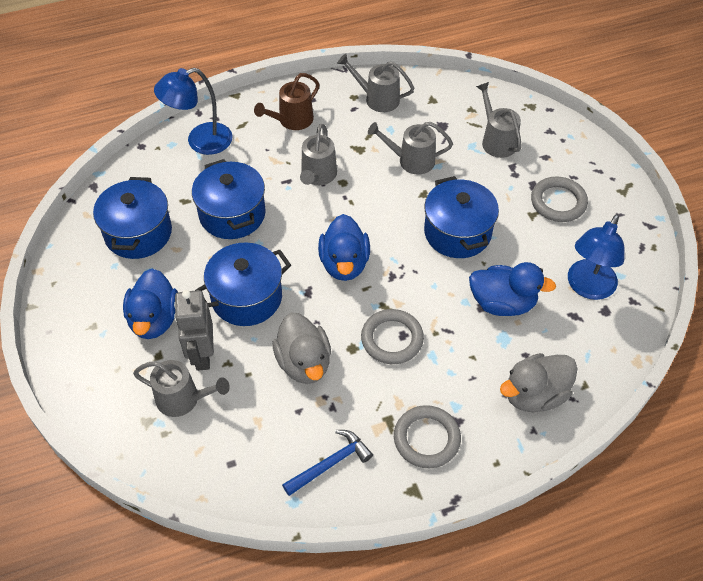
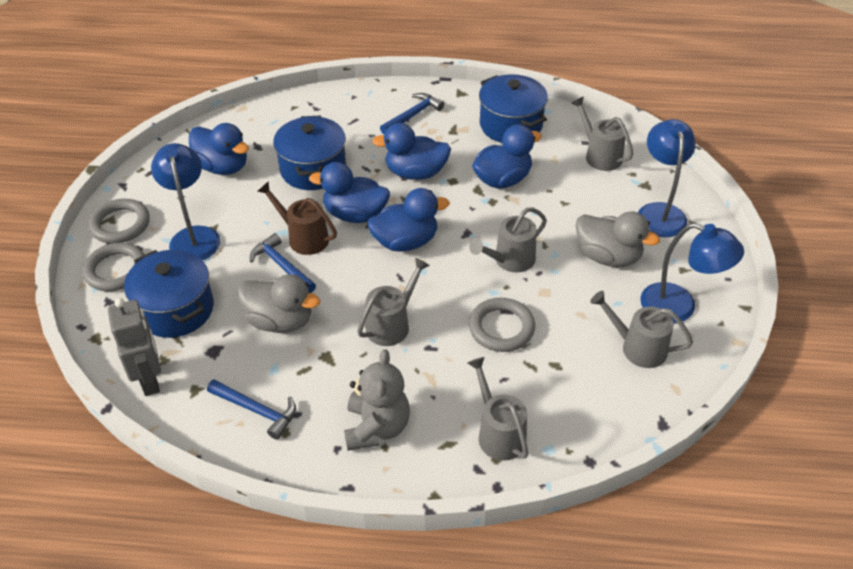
blue duck: [123,269,178,339] [318,214,370,281] [469,262,556,316] = 3 -> [189,123,249,175] [309,162,390,223] [367,188,450,252] [372,123,451,180] [472,125,542,189] = 5
blue hammer: [282,430,373,496] = 1 -> [207,379,296,440] [250,233,316,293] [380,93,444,134] = 3
blue lamp: [154,68,233,155] [568,214,625,300] = 2 -> [151,143,220,260] [638,119,696,237] [640,223,744,323] = 3
blue pot: [93,177,172,259] [192,159,266,239] [195,242,291,326] [424,176,499,258] = 4 -> [124,250,214,338] [273,116,346,190] [479,74,548,143] = 3
grey teddy bear: none = 0 -> [344,349,410,451] = 1

